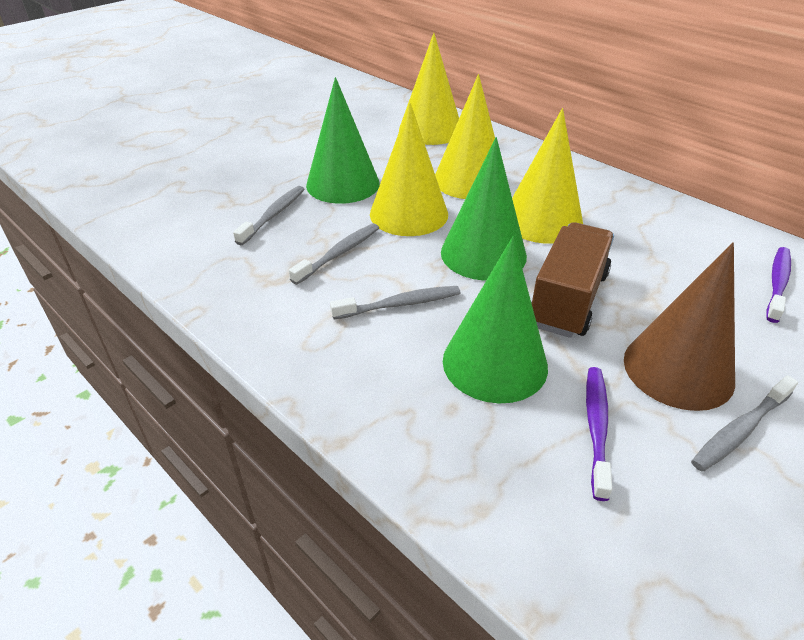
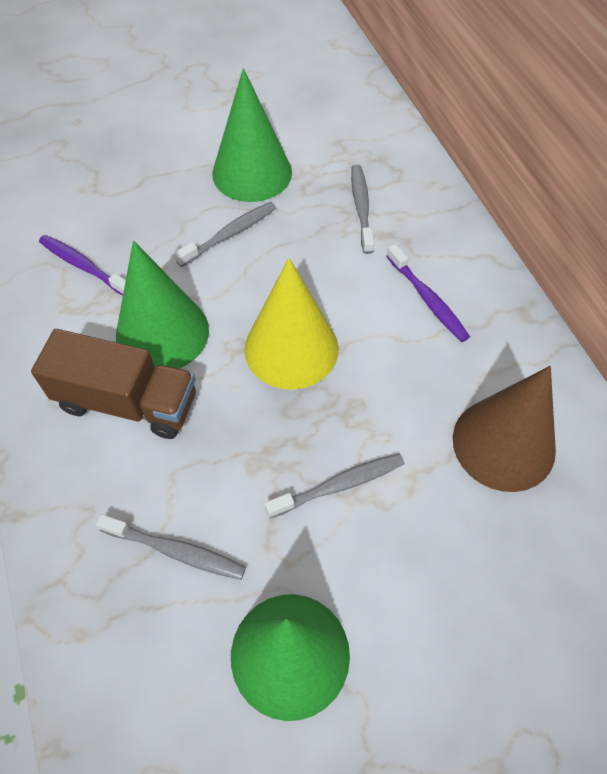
yellow cone: [370,103,448,236] [399,33,459,145] [435,74,495,199] [512,108,583,244] = 4 -> [244,258,339,390] = 1

